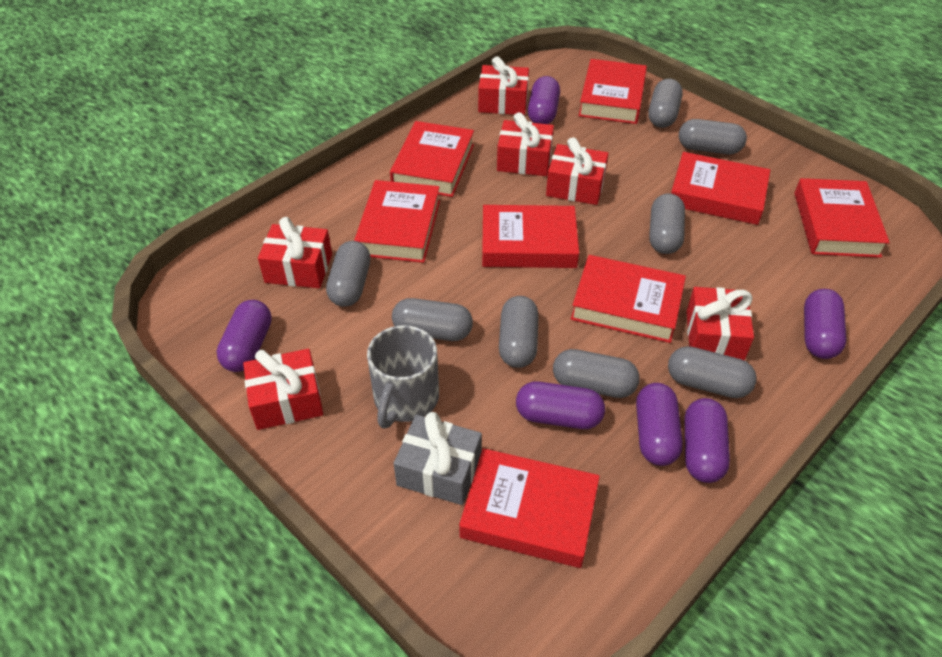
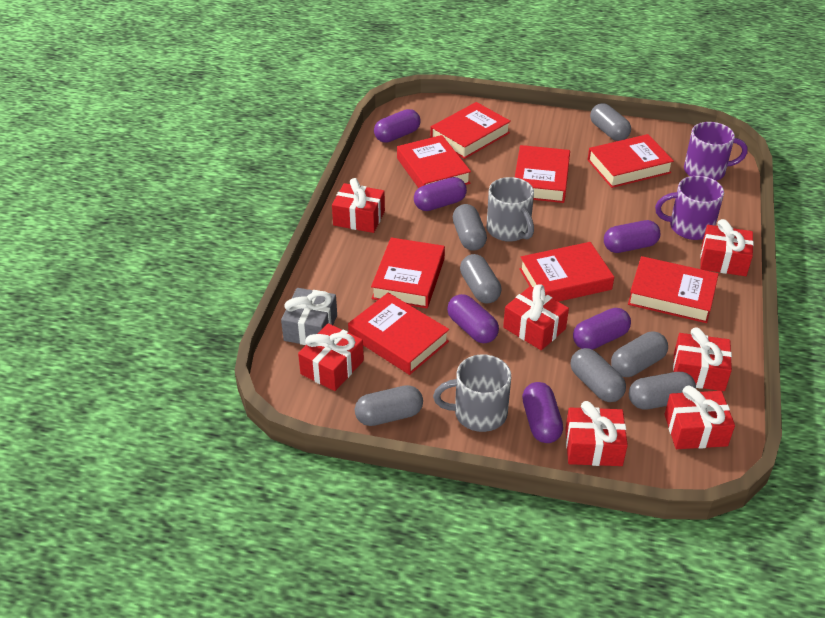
grey capsule: [326,241,370,307] [392,298,473,341] [499,296,539,368] [553,349,640,398] [648,79,683,128] [649,194,685,254] [668,346,757,398] [679,119,747,154] = 8 -> [355,385,423,426] [453,204,487,251] [460,254,501,304] [571,348,626,402] [590,103,631,141] [611,332,668,377] [629,372,696,409] = 7
grey mug: [367,325,439,429] = 1 -> [433,354,511,432] [487,177,534,242] = 2
purple mug: none = 0 -> [655,176,724,240] [684,122,748,181] = 2
red gift: [243,349,323,430] [258,217,332,288] [478,57,529,115] [497,112,554,176] [546,137,609,205] [686,287,754,361] = 6 -> [298,323,364,391] [332,178,385,233] [503,284,569,350] [565,401,628,466] [665,386,735,449] [673,327,732,391] [700,219,754,276] = 7

